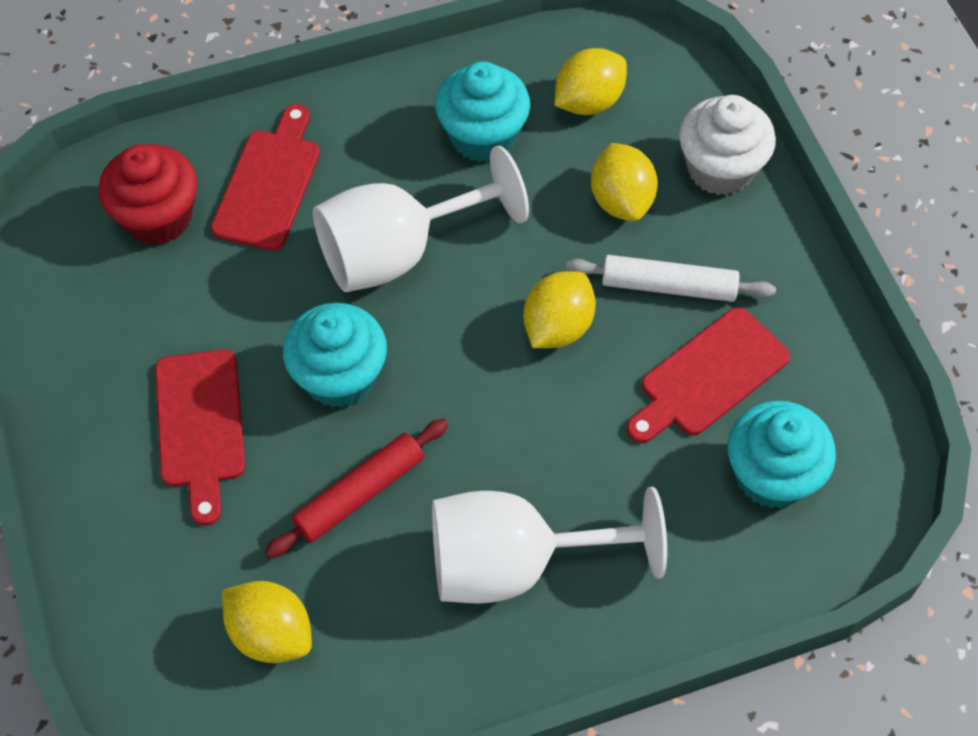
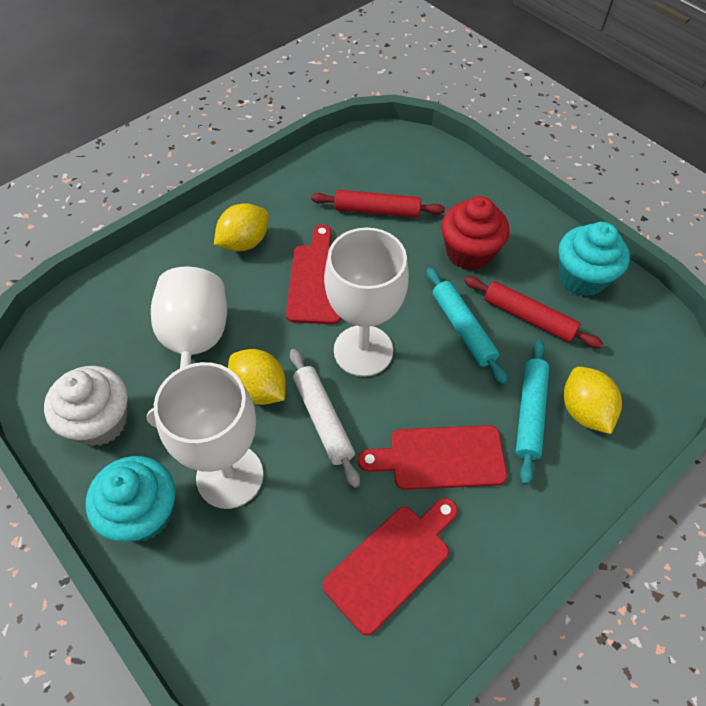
red rolling pin: [265,419,448,559] = 1 -> [311,190,445,218] [464,276,603,348] = 2
turquoise cupcake: [283,303,387,408] [435,61,530,162] [728,401,836,508] = 3 -> [86,456,175,542] [559,222,630,296] = 2
turquoise rolling pin: none = 0 -> [426,267,508,384] [516,340,549,485] = 2
white goblet: [313,146,529,292] [432,487,667,604] = 2 -> [147,266,227,428] [154,362,263,509] [324,227,409,377] = 3
yellow lemon: [222,581,312,663] [523,271,596,348] [555,48,627,115] [591,143,658,221] = 4 -> [214,203,269,251] [228,349,286,405] [564,367,622,434] = 3

